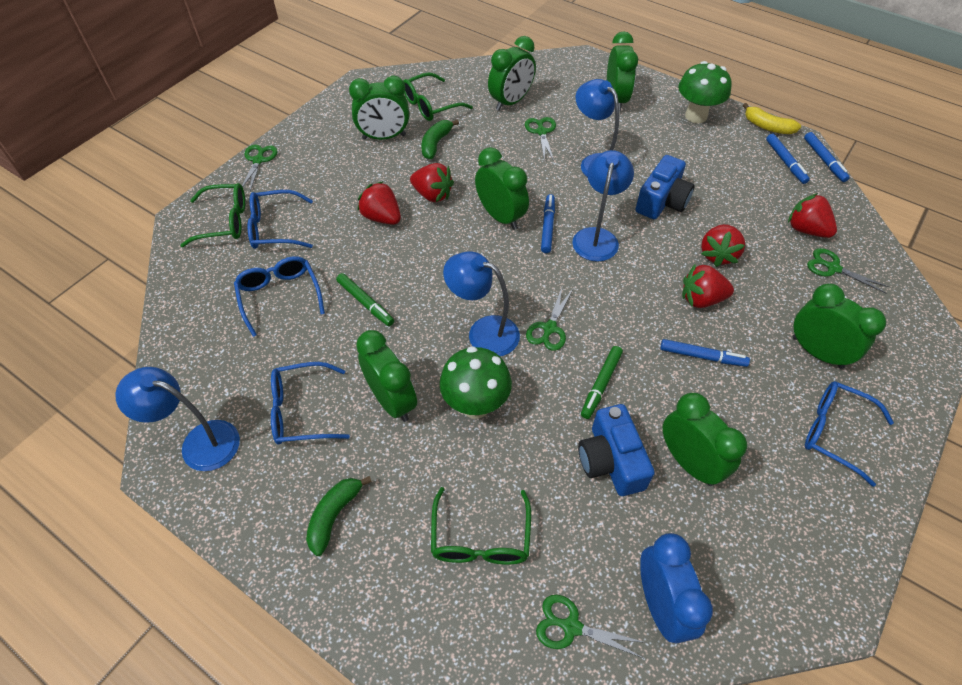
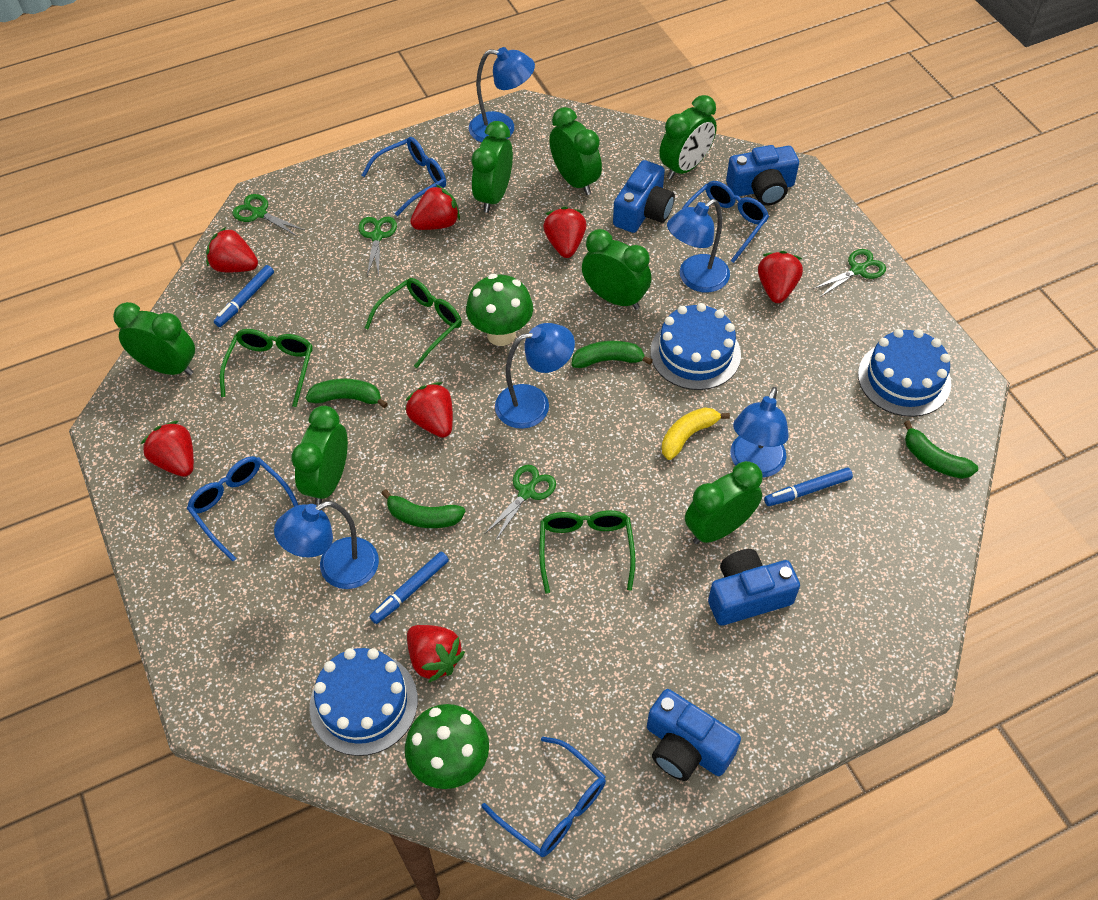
blue cake: none = 0 -> [309,648,418,756] [651,303,741,390] [858,329,951,417] = 3
blue camera: [578,404,655,496] [635,155,695,219] = 2 -> [613,160,675,233] [647,689,741,781] [708,549,800,626] [726,145,799,206] = 4
blue clock: [640,533,713,644] = 1 -> none = 0
blue lamp: [115,367,240,471] [443,251,520,356] [572,150,634,262] [576,79,619,177] = 4 -> [274,501,379,589] [469,47,535,143] [495,323,575,429] [667,199,730,292] [730,387,789,478] = 5
blue marker: [541,194,555,253] [660,339,750,367] [766,134,810,184] [804,132,850,182] = 4 -> [214,265,274,327] [369,552,449,624] [764,468,853,506] = 3
green banana: [306,476,372,556] [421,119,459,159] = 2 -> [306,379,388,408] [381,489,466,528] [571,341,653,368] [904,421,978,479] = 4
green marker: [336,273,394,326] [581,346,623,419] = 2 -> none = 0
green scissors: [242,145,278,191] [525,117,556,161] [526,288,573,351] [536,595,647,658] [807,248,889,294] = 5 -> [232,194,304,237] [358,217,397,276] [485,465,556,541] [813,249,886,298] = 4
red strawberry: [357,181,401,225] [410,163,454,202] [682,264,734,308] [701,224,745,267] [788,193,837,238] = 5 -> [141,421,194,477] [206,227,258,272] [405,382,453,438] [407,625,465,683] [410,184,460,230] [543,206,586,258] [758,251,803,303] = 7

